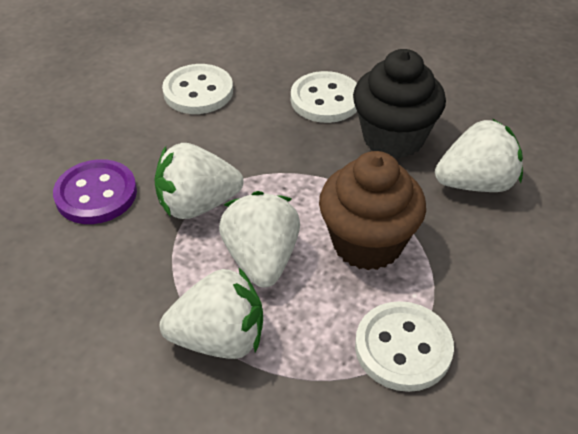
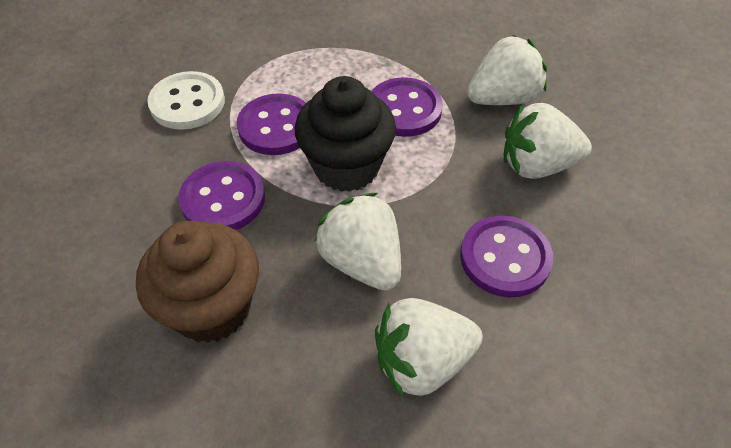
purple button: [53,159,137,224] = 1 -> [178,161,265,230] [237,93,306,155] [372,77,443,137] [460,216,553,297] = 4
white button: [162,64,233,114] [291,71,357,123] [355,301,454,392] = 3 -> [147,71,225,130] = 1

